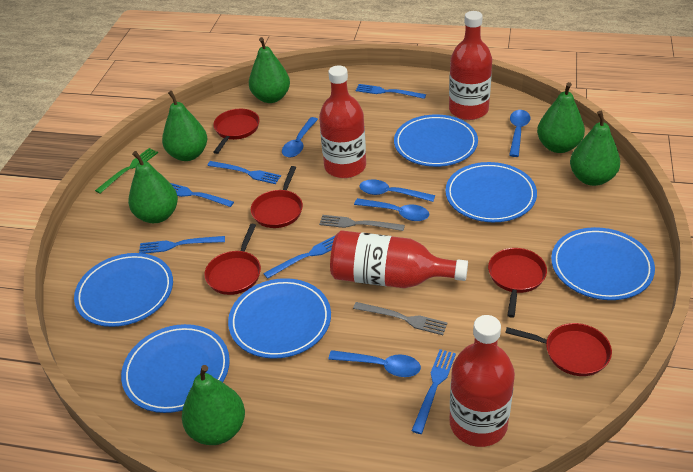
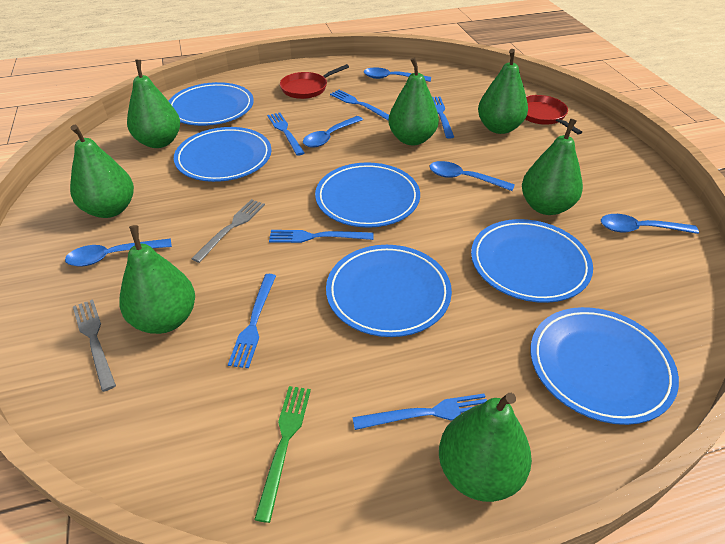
green pear: [128,151,178,223] [162,91,207,161] [182,365,245,445] [249,37,290,103] [537,82,585,153] [570,111,620,186] = 6 -> [70,125,134,218] [119,225,195,334] [127,60,180,148] [388,57,439,145] [439,393,532,502] [478,49,528,134] [522,118,583,215] = 7
red bottle: [319,65,366,178] [330,230,468,288] [449,11,492,120] [449,315,515,447] = 4 -> none = 0
red pan: [204,224,261,295] [213,109,259,154] [251,166,303,228] [488,248,547,318] [505,323,612,376] = 5 -> [280,64,349,99] [525,95,582,135] = 2

